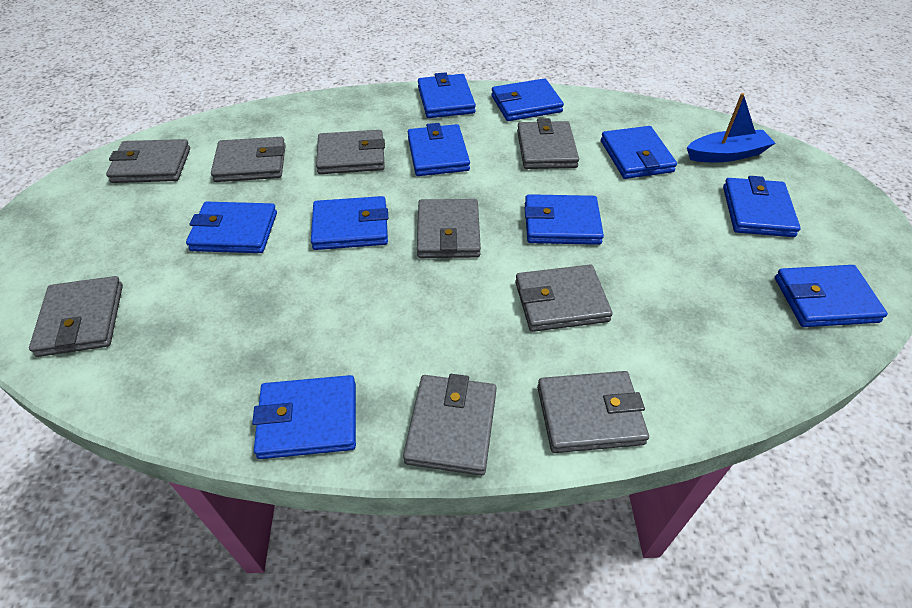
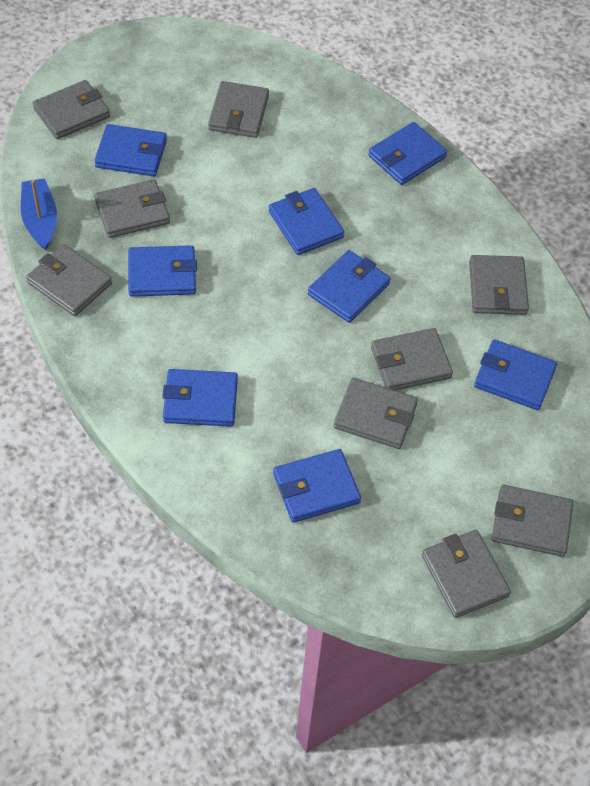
blue wallet: [186,202,277,253] [252,375,356,459] [311,196,388,250] [408,123,470,176] [418,72,476,118] [491,78,564,121] [525,194,604,245] [601,126,677,179] [723,176,801,237] [775,265,888,327] = 10 -> [94,124,167,176] [128,245,197,297] [162,369,238,427] [269,188,344,255] [273,449,361,523] [308,250,390,323] [368,122,447,185] [474,339,557,410] = 8

